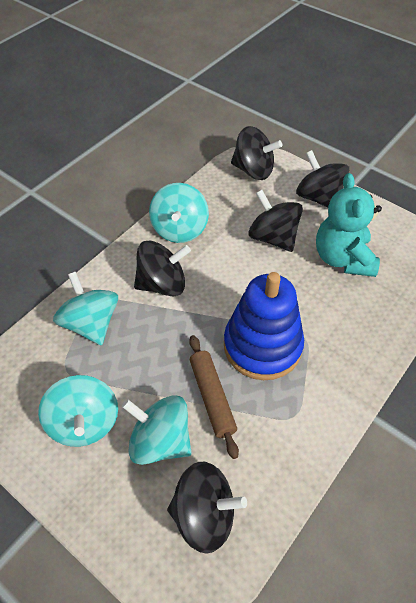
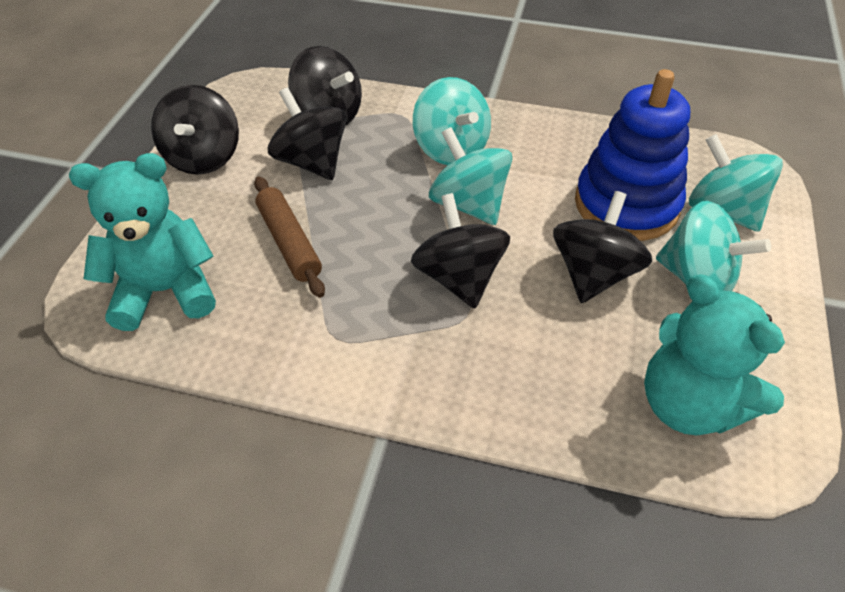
turquoise teddy bear: [316,173,382,277] = 1 -> [69,153,216,331] [644,274,785,436] = 2

